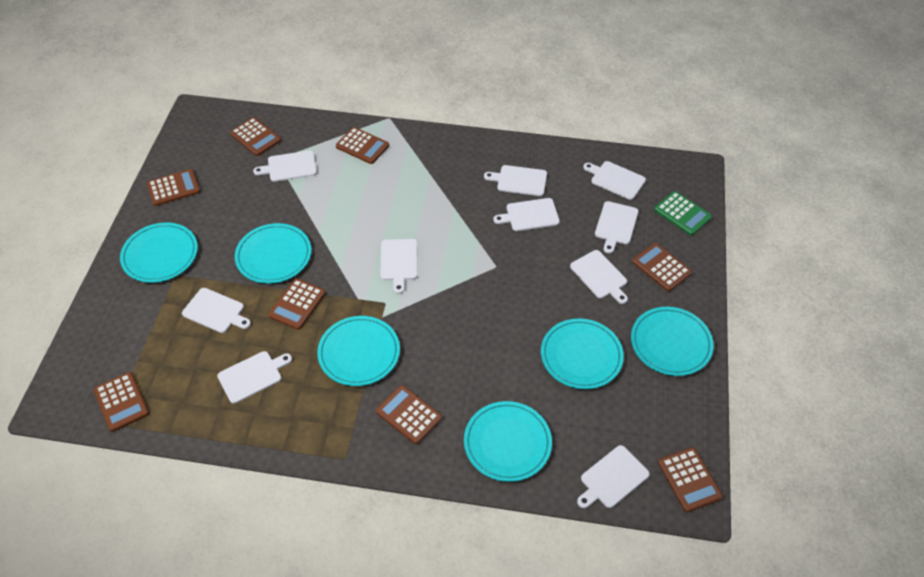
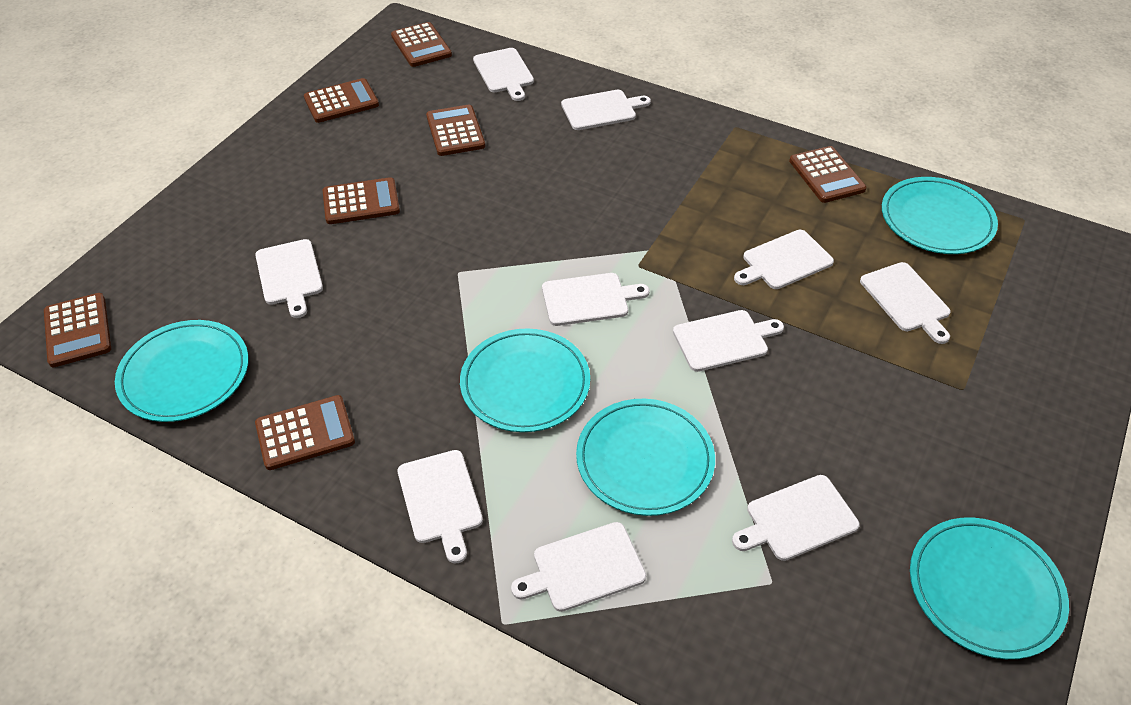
brown calculator: [93,372,149,432] [147,169,200,206] [230,117,281,156] [268,278,325,330] [336,127,389,164] [376,385,442,444] [632,243,692,292] [658,447,723,513] = 8 -> [44,293,111,367] [255,395,355,470] [304,78,379,123] [323,177,400,224] [391,22,452,67] [426,105,485,156] [789,146,867,203] = 7
green calculator: [654,191,712,235] = 1 -> none = 0
turquoise plate: [120,223,198,283] [235,223,311,284] [317,316,400,386] [464,401,552,482] [541,318,624,389] [631,307,714,376] = 6 -> [115,320,249,422] [460,329,590,432] [576,399,715,516] [882,177,998,254] [910,517,1069,659] = 5

